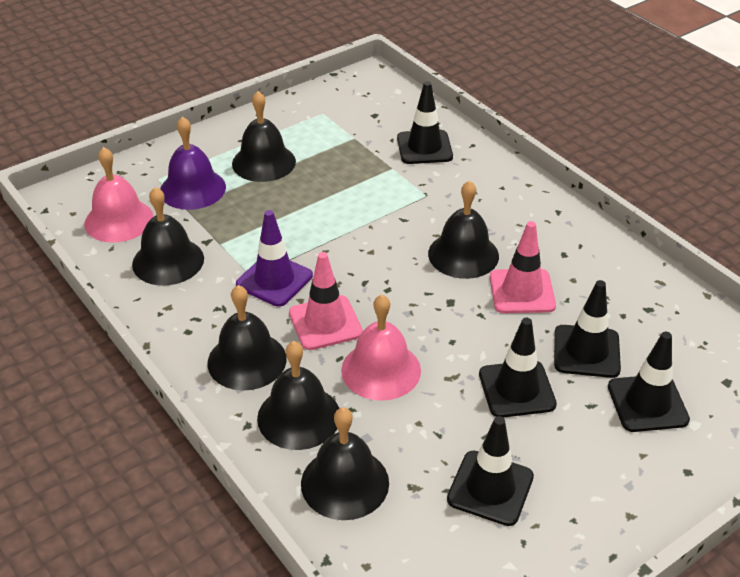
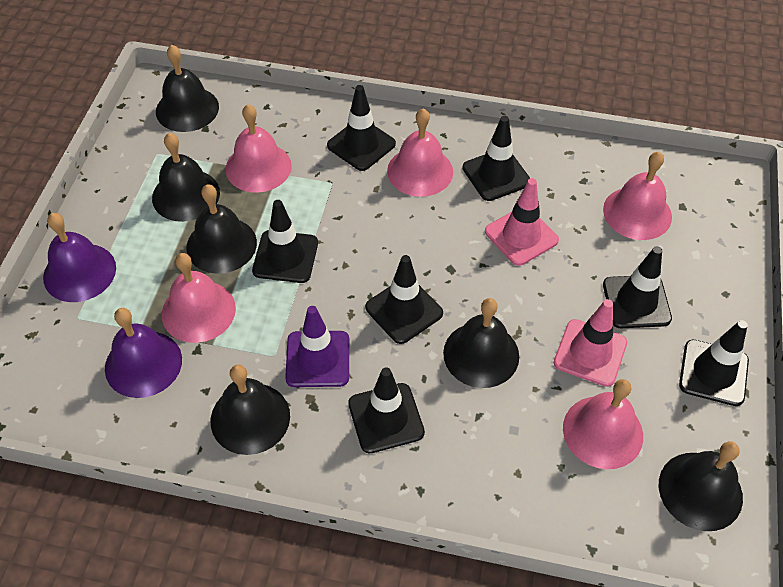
black traffic cone: [397,81,453,164] [447,416,534,526] [479,318,557,418] [554,280,621,378] [608,332,690,432] = 5 -> [252,200,318,283] [327,85,396,171] [348,367,425,453] [365,255,443,344] [462,116,530,201] [603,246,672,328] [679,320,749,406] = 7
pink bell: [84,147,154,243] [341,295,421,401] = 2 -> [162,253,236,343] [225,104,292,193] [387,109,453,197] [563,379,643,469] [603,152,672,240] = 5
purple bell: [160,116,226,210] = 1 -> [43,213,116,302] [105,308,182,398] = 2

